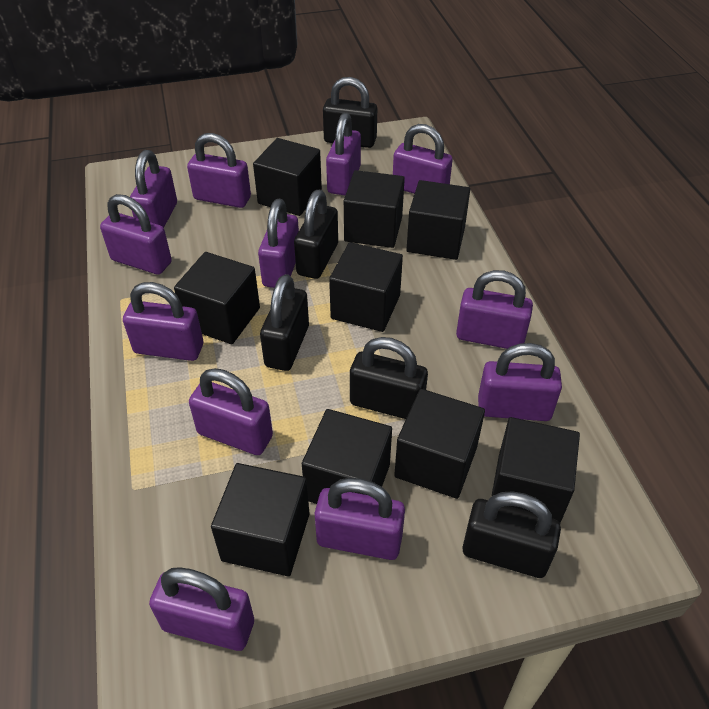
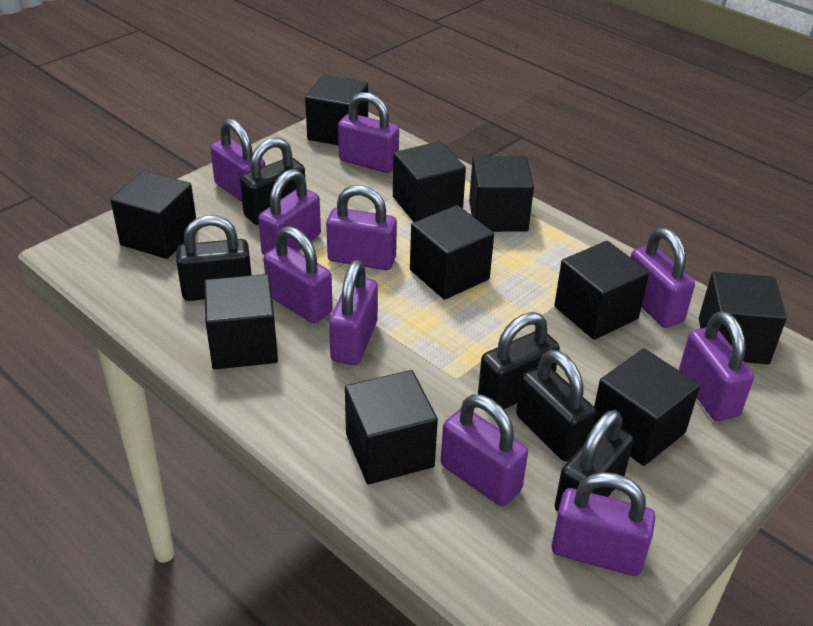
black cube: [174,252,260,344] [211,463,309,576] [253,138,322,216] [302,409,392,504] [329,242,403,332] [344,170,405,248] [394,389,485,499] [406,180,470,260] [491,417,580,523] = 9 -> [110,170,196,259] [204,274,278,369] [305,75,368,146] [345,370,438,484] [393,141,466,222] [410,205,494,300] [469,156,534,232] [554,241,649,340] [593,348,700,466] [699,272,787,364] = 10
purple padlock: [100,194,172,275] [123,282,203,361] [130,150,177,228] [149,567,254,651] [187,133,251,208] [189,368,273,455] [258,199,299,288] [315,478,405,560] [326,113,361,195] [393,124,453,194] [456,270,533,349] [478,343,562,421] = 12 -> [210,118,265,202] [258,169,321,255] [264,226,333,323] [326,185,397,270] [329,260,378,365] [338,92,399,173] [441,395,528,506] [551,472,655,576] [630,228,695,328] [679,311,754,421] = 10

